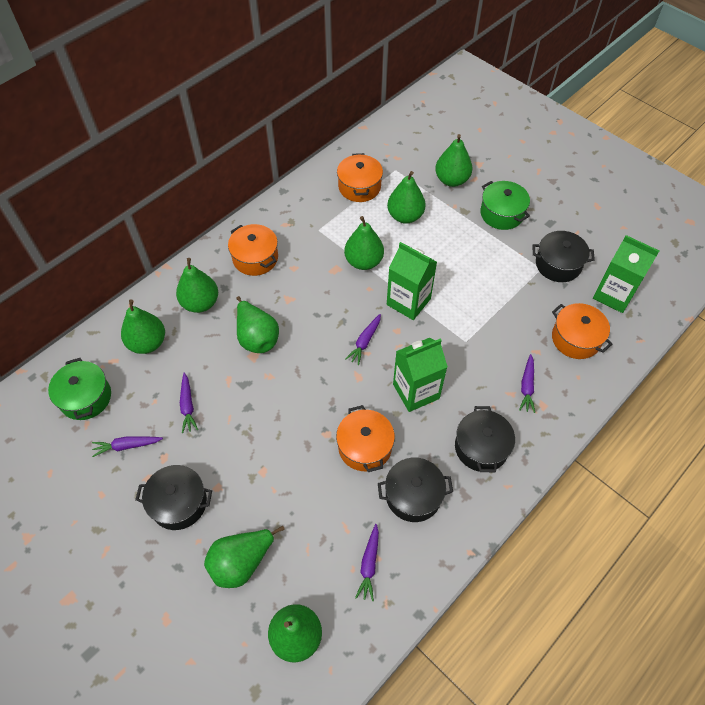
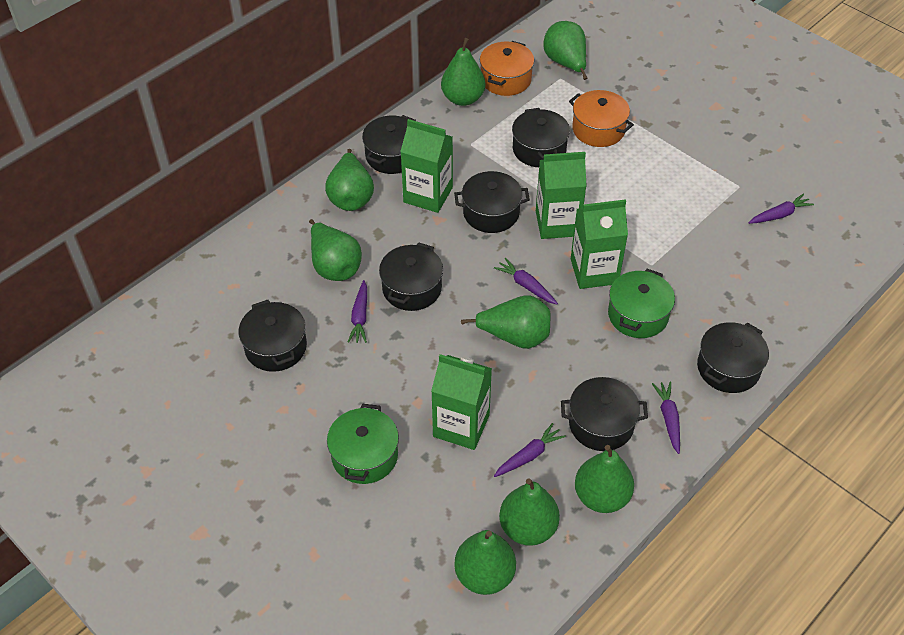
black pot: [135,465,212,530] [378,458,453,522] [455,406,515,472] [532,231,595,282] = 4 -> [239,300,307,372] [362,115,416,174] [379,243,443,311] [454,171,530,233] [512,108,570,167] [561,377,648,451] [697,322,769,393] = 7
green carton: [387,242,437,320] [393,338,448,412] [593,235,659,313] = 3 -> [400,119,453,213] [431,354,492,450] [536,152,587,239] [571,199,628,289] = 4
orange pot: [228,224,278,276] [336,405,395,472] [337,153,383,202] [552,303,612,359] = 4 -> [480,41,534,96] [569,90,634,147] = 2

